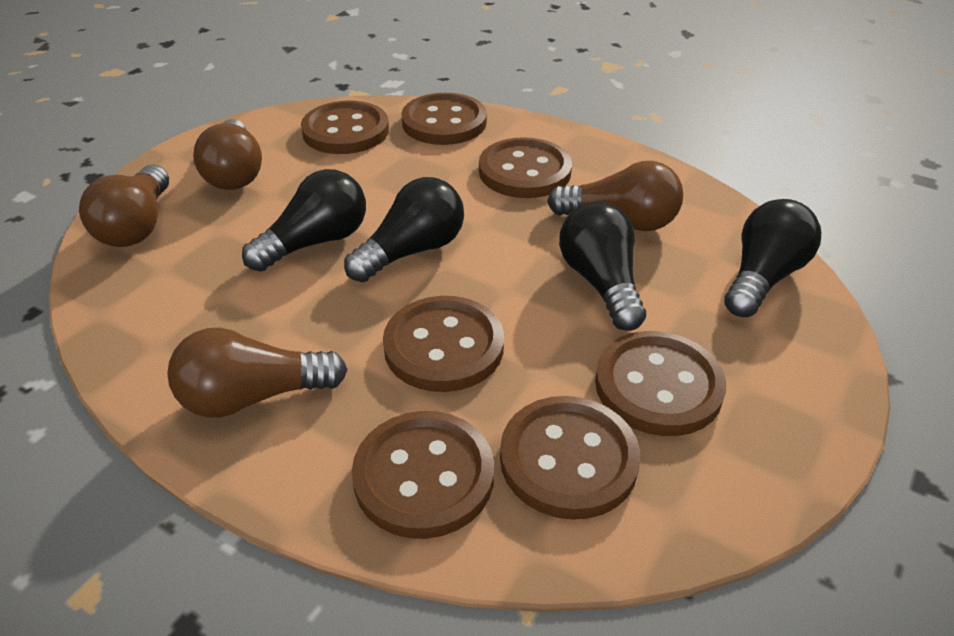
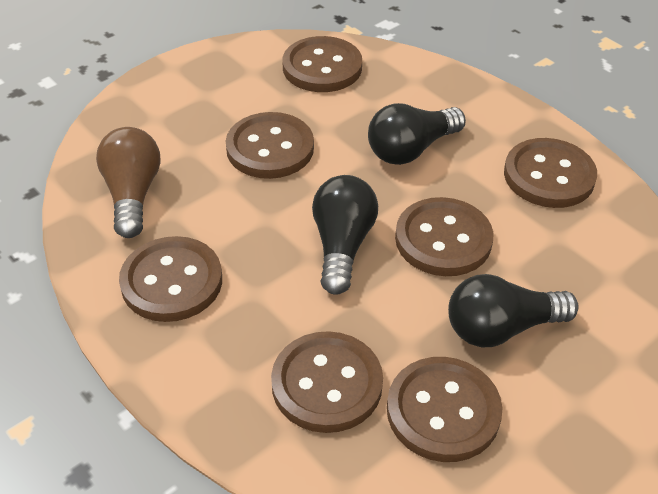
black light bulb: [242,169,366,272] [344,177,464,282] [559,202,646,331] [724,199,821,317] = 4 -> [312,175,378,295] [368,103,466,165] [448,274,579,347] = 3
brown light bulb: [79,165,169,247] [167,328,348,418] [193,119,262,190] [547,161,683,231] = 4 -> [96,127,161,238] = 1

